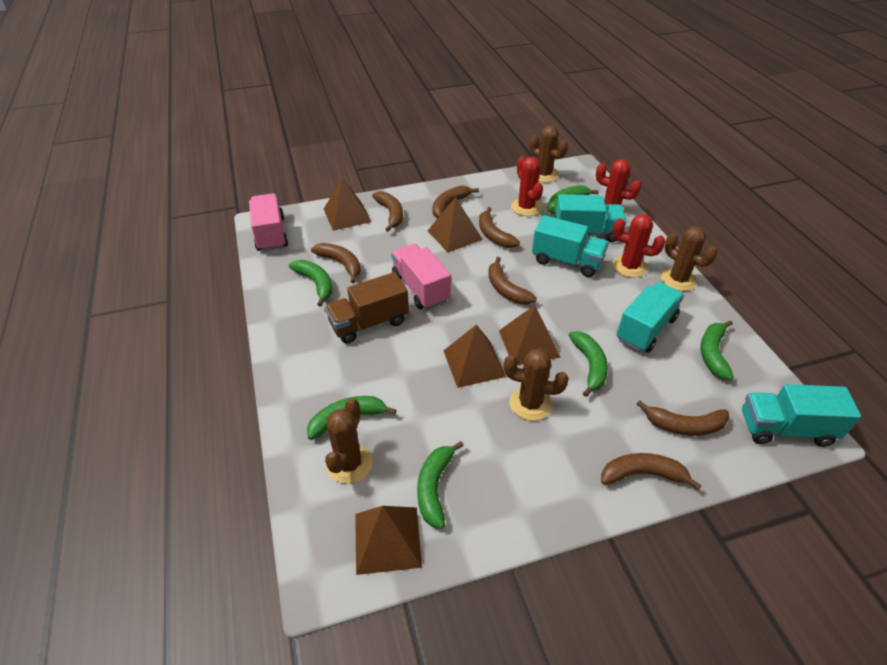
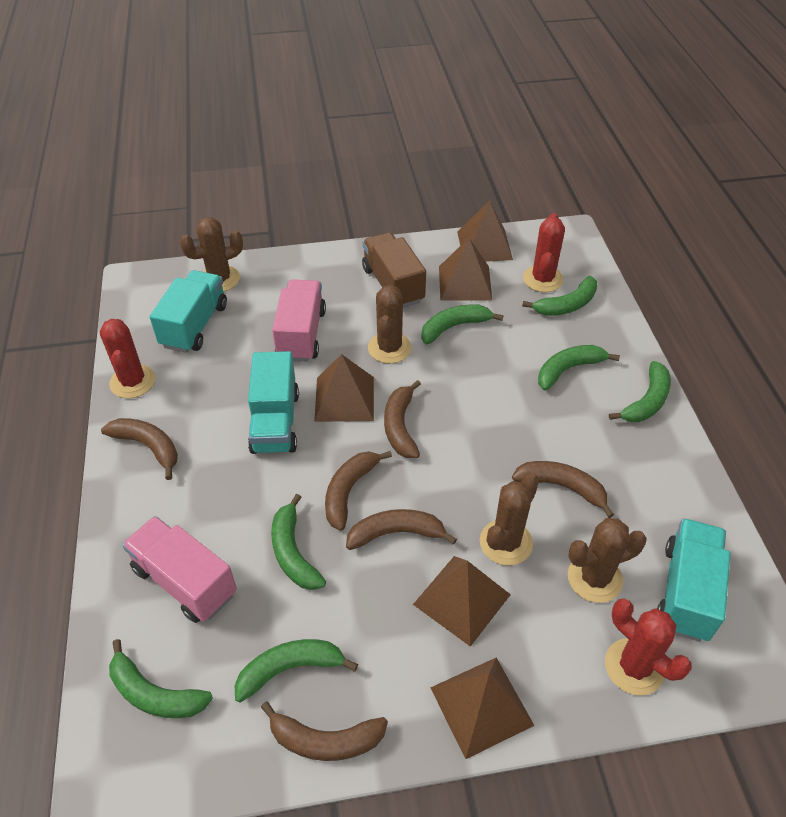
brown banana: [311,243,361,283] [372,191,403,232] [432,185,479,218] [479,207,520,248] [488,257,537,304] [601,453,702,490] [637,400,730,436] = 7 -> [101,418,178,480] [261,701,388,761] [325,451,392,531] [346,509,457,550] [384,380,421,458] [512,461,614,518] = 6
green banana: [289,260,332,307] [307,396,396,440] [417,441,464,529] [548,185,599,214] [569,331,608,397] [701,320,734,380] = 6 -> [109,639,213,718] [235,639,358,703] [271,494,326,590] [421,304,503,344] [522,276,598,316] [538,345,620,391] [609,361,671,422] = 7
turquoise truck: [532,215,609,277] [555,194,626,242] [617,282,684,353] [742,384,861,447] = 4 -> [150,270,227,353] [248,351,299,454] [657,518,730,642] = 3

